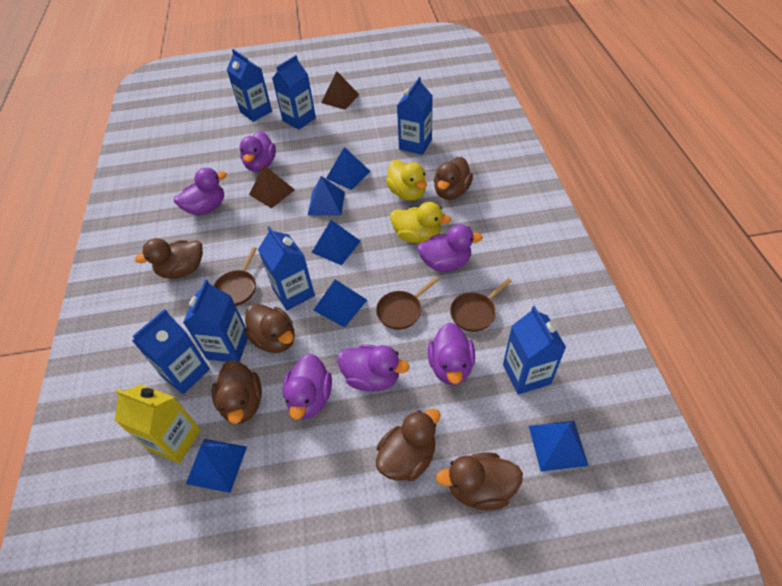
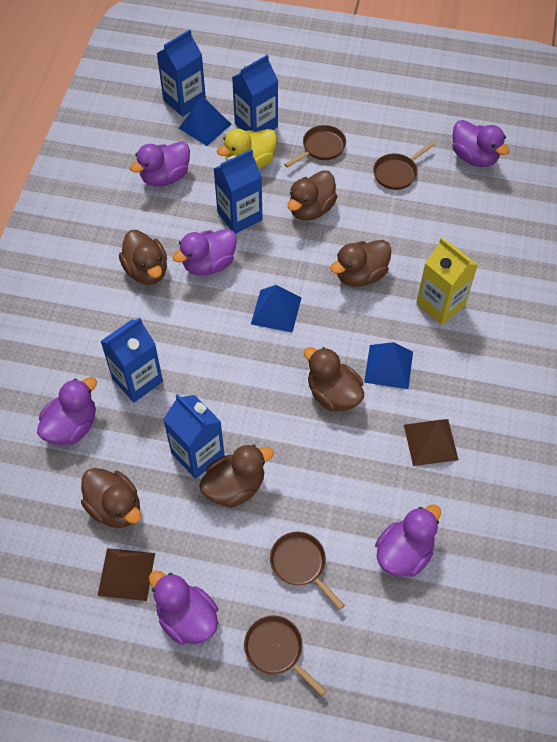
blue carton: [132,309,210,394] [183,280,248,362] [227,49,272,122] [258,226,315,310] [272,55,316,130] [397,77,433,155] [503,306,566,394] = 7 -> [100,317,163,402] [157,29,206,116] [163,394,224,479] [213,149,263,234] [232,55,278,132] = 5
blue pyramid: [186,439,247,493] [308,176,345,216] [311,220,361,265] [313,280,367,328] [326,147,370,190] [529,421,589,471] = 6 -> [179,96,231,146] [251,285,301,333] [364,342,413,389] = 3
brown pan: [214,247,257,306] [376,277,439,330] [450,278,512,332] = 3 -> [244,616,327,696] [270,532,345,610] [284,125,346,168] [373,141,435,190] = 4
yellow duck: [386,160,427,201] [390,202,451,244] = 2 -> [217,129,277,169] = 1

